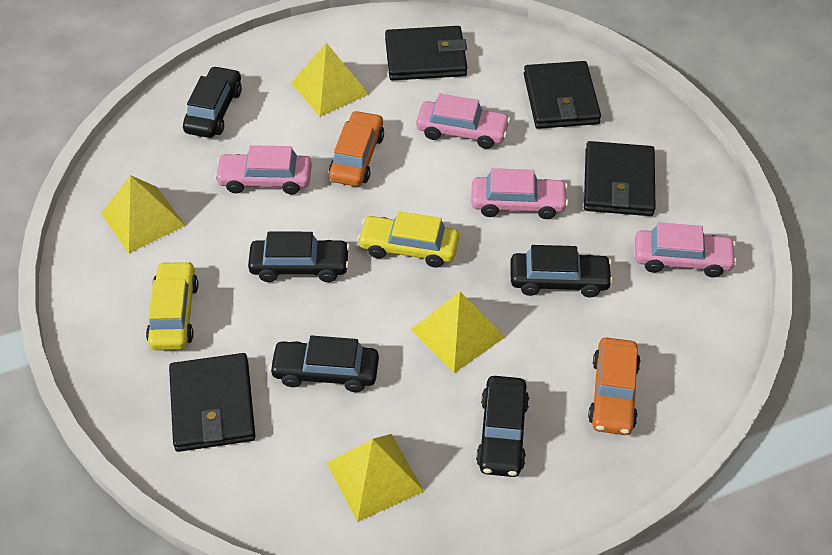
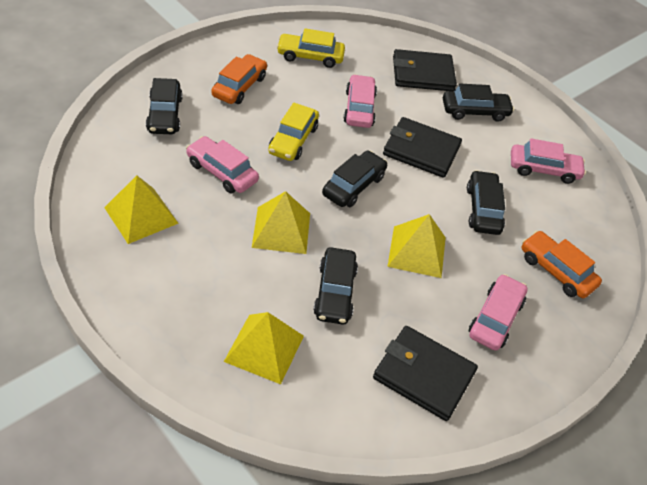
black wallet: [169,353,256,452] [385,26,467,81] [524,61,601,129] [584,141,656,216] = 4 -> [373,326,478,421] [383,117,462,178] [393,49,457,91] = 3

